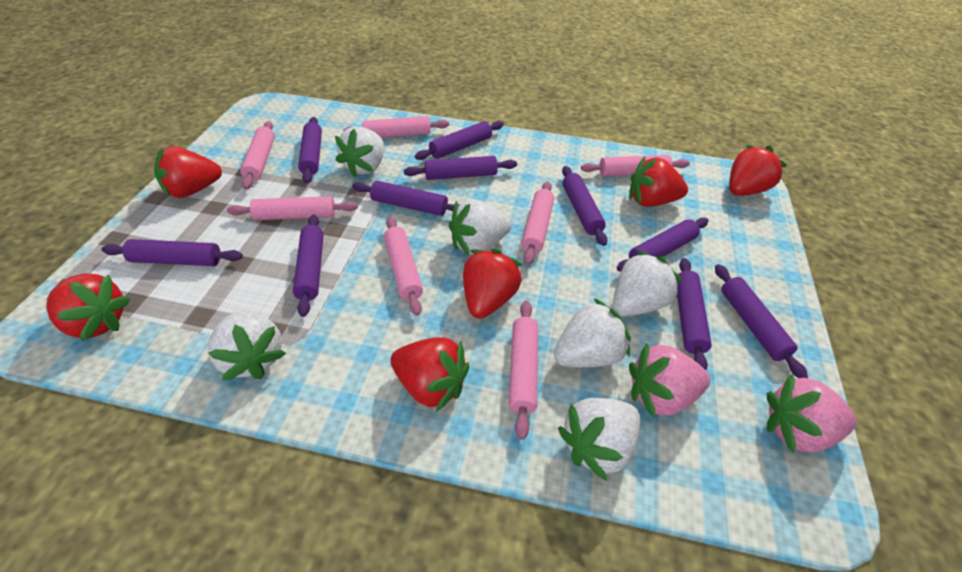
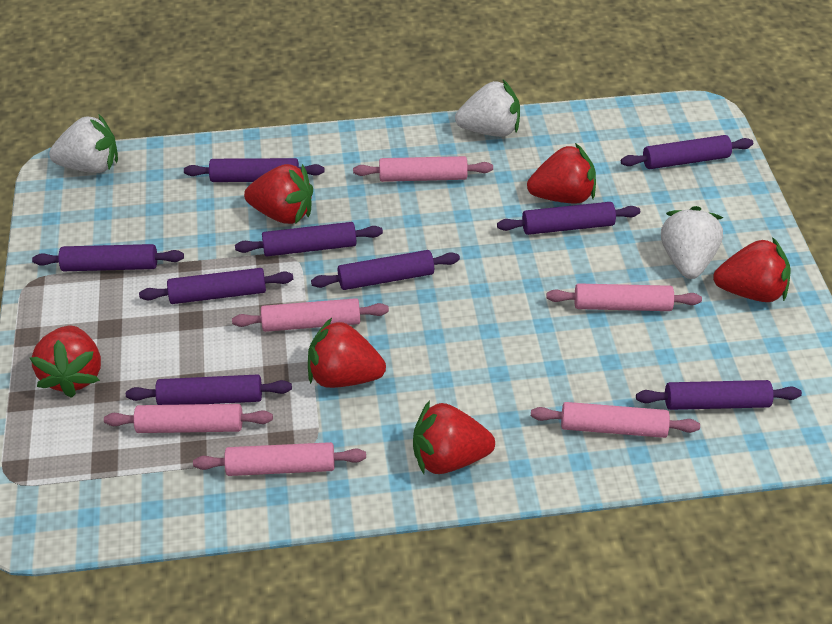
pink rolling pin: [227,196,358,220] [240,121,275,190] [343,116,449,138] [384,217,423,316] [509,301,538,440] [521,181,554,265] [581,155,690,177] = 7 -> [104,404,273,433] [193,442,366,476] [232,298,389,332] [353,156,493,182] [531,402,700,438] [546,283,702,311] = 6
pink strawberry: [629,343,710,418] [767,374,857,453] = 2 -> none = 0
purple rolling pin: [102,239,243,266] [293,215,324,317] [298,117,322,183] [352,181,460,216] [404,156,517,180] [415,121,504,160] [562,166,607,246] [617,218,709,271] [677,258,712,370] [715,264,808,378] = 10 -> [32,244,184,271] [126,374,292,405] [139,268,293,304] [184,158,325,182] [235,222,383,256] [311,250,460,290] [497,202,640,235] [621,135,753,169] [636,380,802,410] = 9
white strawberry: [208,312,286,380] [335,127,384,178] [449,200,511,256] [554,298,631,368] [558,398,640,481] [613,250,682,316] = 6 -> [49,114,118,173] [455,80,520,137] [661,206,723,279] = 3

